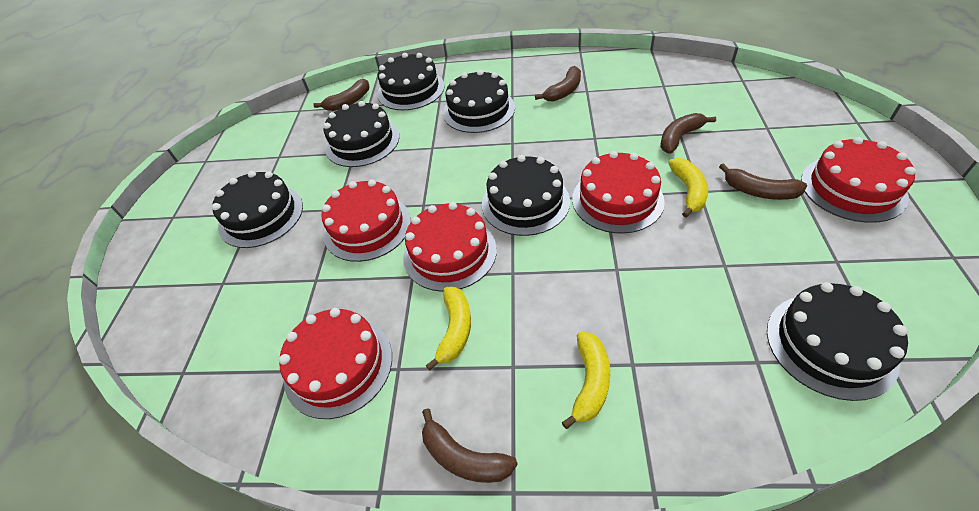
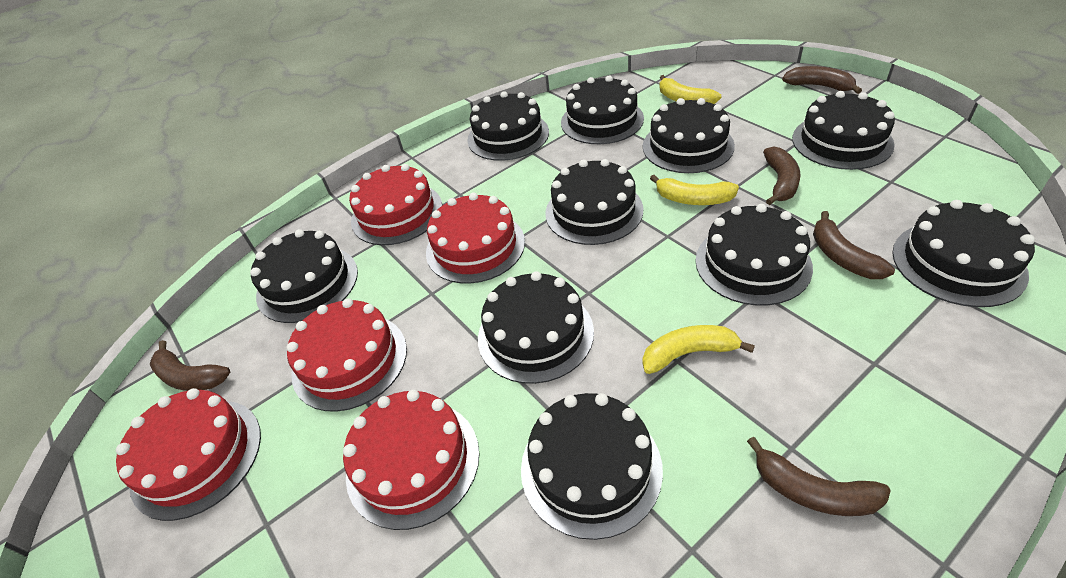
black cake: [212,171,303,248] [324,101,399,167] [377,53,445,110] [443,70,515,133] [482,155,570,236] [767,282,908,401] = 6 -> [250,229,358,323] [467,91,549,161] [478,271,594,384] [521,393,663,540] [545,159,644,245] [561,75,644,144] [643,98,735,173] [696,204,813,306] [792,91,895,170] [892,200,1035,307] = 10

